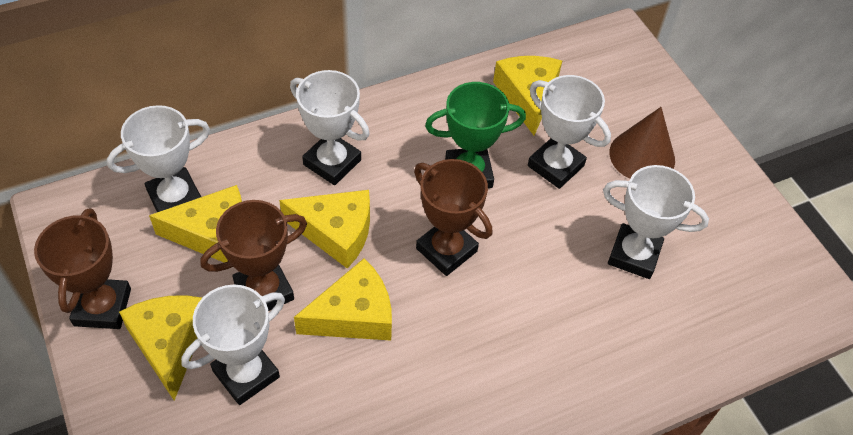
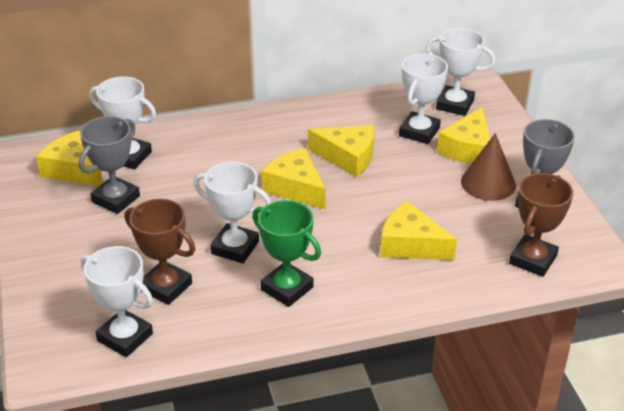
brown trophy: [34,208,131,329] [201,200,307,311] [414,159,492,276] = 3 -> [125,199,195,305] [509,173,573,277] = 2
grey trophy: none = 0 -> [79,116,140,214] [515,119,575,208] = 2

